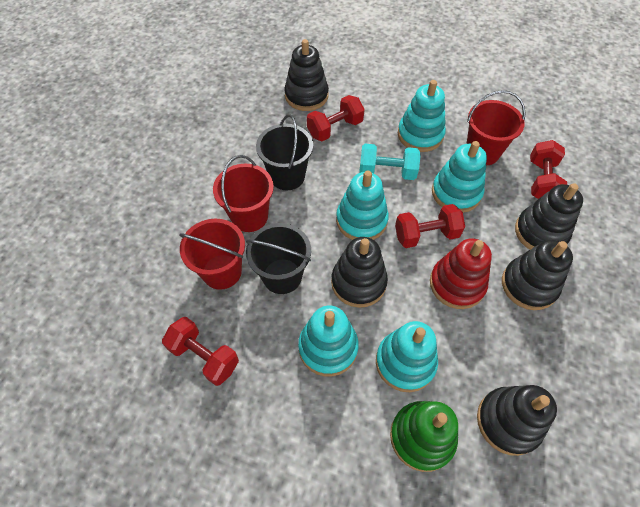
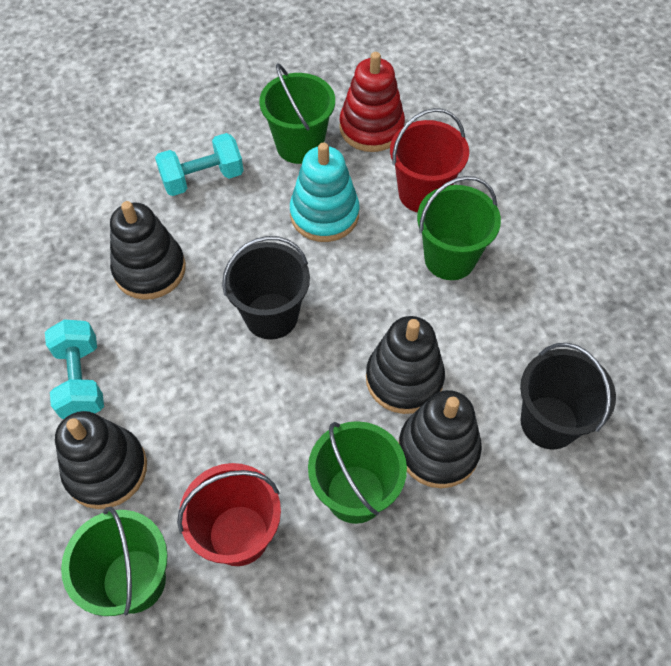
black stacking toy: [284,39,329,111] [331,237,388,308] [477,385,557,456] [502,239,573,310] [515,183,583,250] = 5 -> [55,411,147,509] [110,201,186,300] [366,316,445,414] [399,390,482,488] = 4
green bucket: none = 0 -> [61,507,168,616] [259,63,335,164] [308,421,407,524] [417,176,501,280] = 4
green stacking toy: [390,401,458,472] = 1 -> none = 0
red bucket: [179,219,245,290] [213,155,274,232] [466,90,526,165] = 3 -> [177,463,281,566] [390,108,469,212] = 2
red dumbbell: [162,317,239,386] [307,95,365,141] [395,204,465,248] [530,140,567,199] = 4 -> none = 0
turquoise dumbbell: [359,144,421,180] = 1 -> [45,320,104,419] [155,133,244,196] = 2
turquoise stacking toy: [298,306,359,377] [336,170,389,240] [376,321,438,392] [398,80,446,152] [432,141,487,213] = 5 -> [290,143,360,242] = 1

